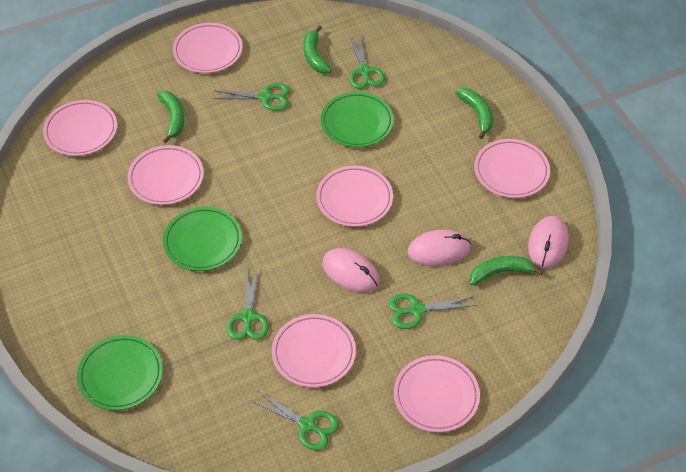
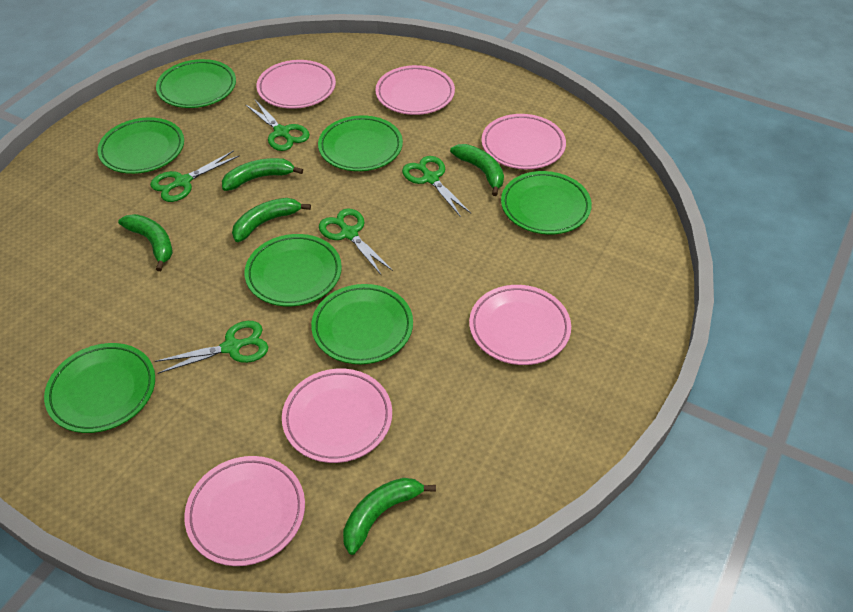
green banana: [157,91,185,143] [303,25,332,74] [455,88,493,139] [470,256,543,286] = 4 -> [118,214,173,271] [222,158,303,191] [232,198,311,242] [343,478,436,555] [450,144,504,196] = 5
green plate: [77,335,163,410] [163,207,242,271] [321,92,394,148] = 3 -> [44,343,155,433] [97,117,184,174] [156,59,236,108] [245,234,342,306] [311,284,413,364] [318,115,403,171] [501,171,592,234] = 7
pink mouse: [322,248,379,292] [408,230,471,266] [528,216,569,268] = 3 -> none = 0
pink plate: [43,100,117,156] [127,145,204,205] [173,23,243,73] [272,314,356,388] [316,166,393,227] [394,355,480,432] [474,139,550,198] = 7 -> [184,456,305,566] [256,60,336,109] [282,369,392,463] [375,65,455,115] [469,285,571,365] [481,114,566,169] = 6

